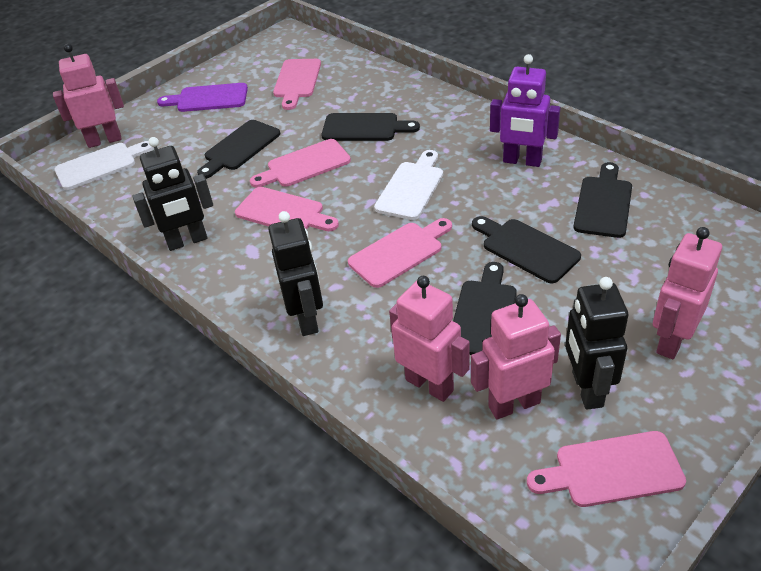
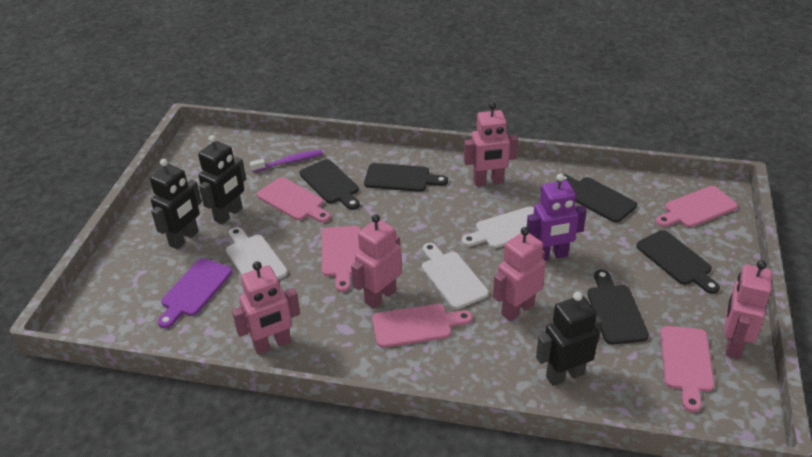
pink robot: [53,44,124,148] [389,276,470,402] [471,294,561,419] [653,227,722,359] = 4 -> [232,261,300,354] [351,214,402,308] [464,102,518,186] [493,227,546,321] [724,260,772,359] = 5
purple toothbrush: none = 0 -> [250,150,323,172] = 1
white cutting board: [54,141,154,190] [374,150,443,220] = 2 -> [226,227,288,279] [422,243,489,309] [462,207,534,248] = 3

